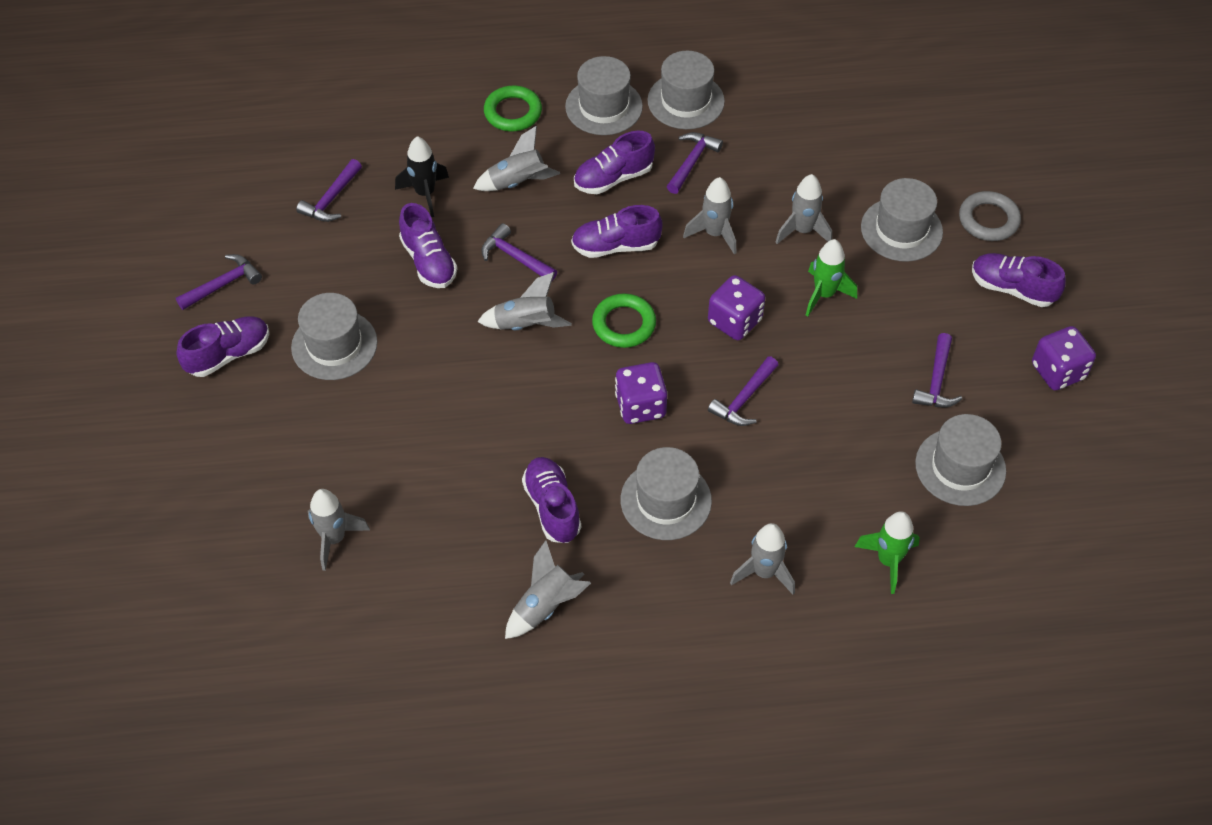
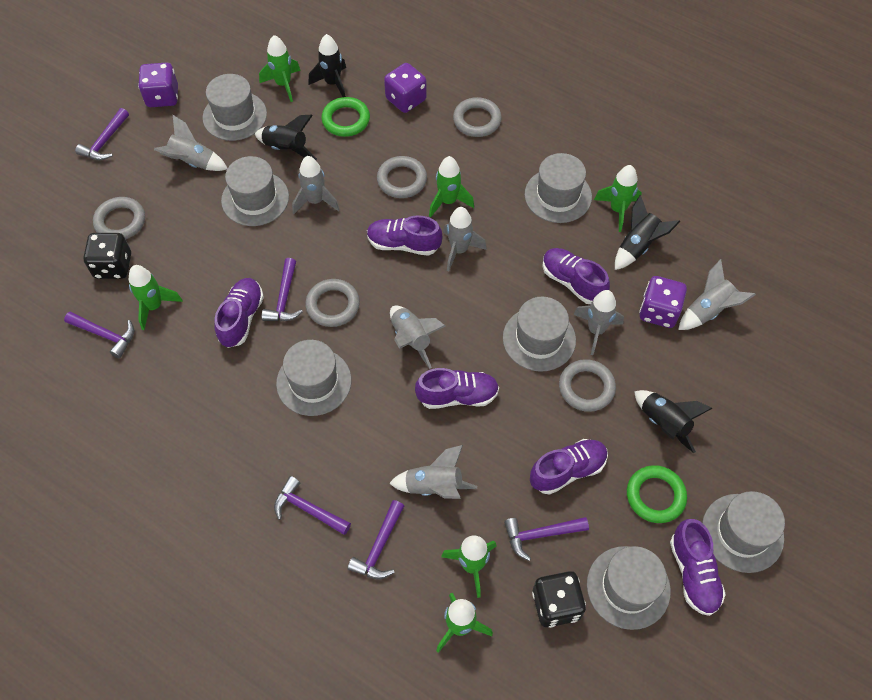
black dice: none = 0 -> [83,233,131,279] [532,571,586,628] = 2
black rocket: [395,136,449,217] = 1 -> [255,115,317,160] [309,34,346,97] [615,195,680,270] [634,390,713,453] = 4
green rocket: [806,239,857,316] [855,511,920,594] = 2 -> [129,265,183,330] [259,35,301,102] [429,156,474,218] [436,593,493,653] [441,535,496,598] [594,165,642,232] = 6
grey hat: [291,293,378,380] [565,56,643,135] [621,447,712,540] [647,51,725,129] [861,178,943,262] [915,414,1006,506] = 6 -> [202,74,267,141] [221,156,289,226] [276,340,351,416] [503,296,576,372] [525,153,592,223] [587,546,671,630] [702,491,785,573] = 7
grey ring: [959,191,1021,241] = 1 -> [93,197,145,239] [305,279,360,327] [377,156,427,198] [453,97,502,137] [559,359,616,412] = 5

